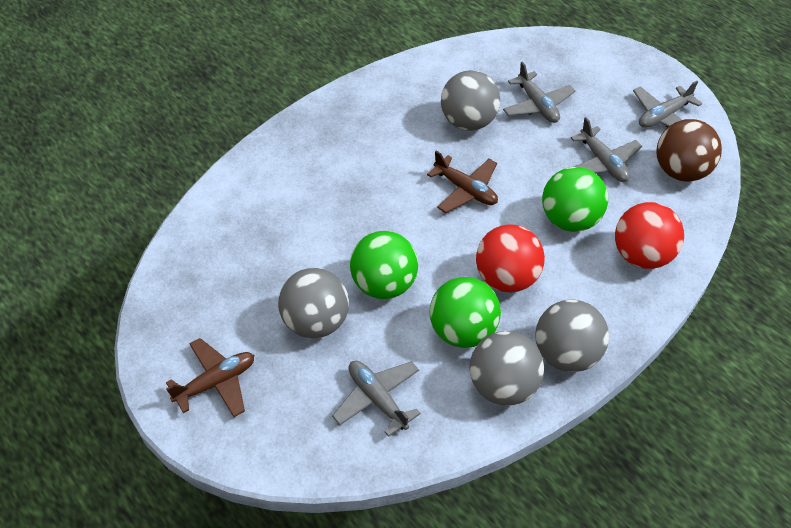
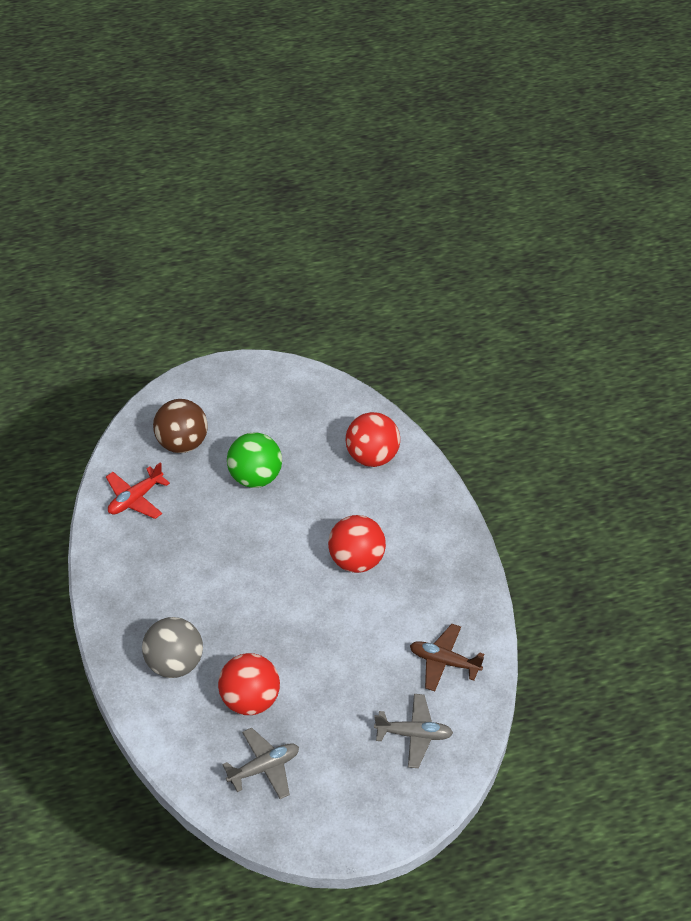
brown plane: [166,338,254,417] [427,150,498,213] = 2 -> [410,624,484,691] = 1
green ball: [350,231,418,299] [429,277,501,348] [542,167,608,232] = 3 -> [227,433,282,488] = 1
grey ball: [278,268,349,338] [441,70,500,131] [469,331,544,406] [535,299,609,372] = 4 -> [142,617,203,678] = 1
grey plane: [332,361,421,437] [503,61,575,123] [571,117,642,182] [633,81,702,128] = 4 -> [222,728,299,799] [374,694,453,768] = 2
red ball: [476,224,545,292] [615,202,684,269] = 2 -> [218,653,280,715] [328,515,386,573] [346,412,400,467] = 3
red plane: none = 0 -> [106,462,170,519] = 1

